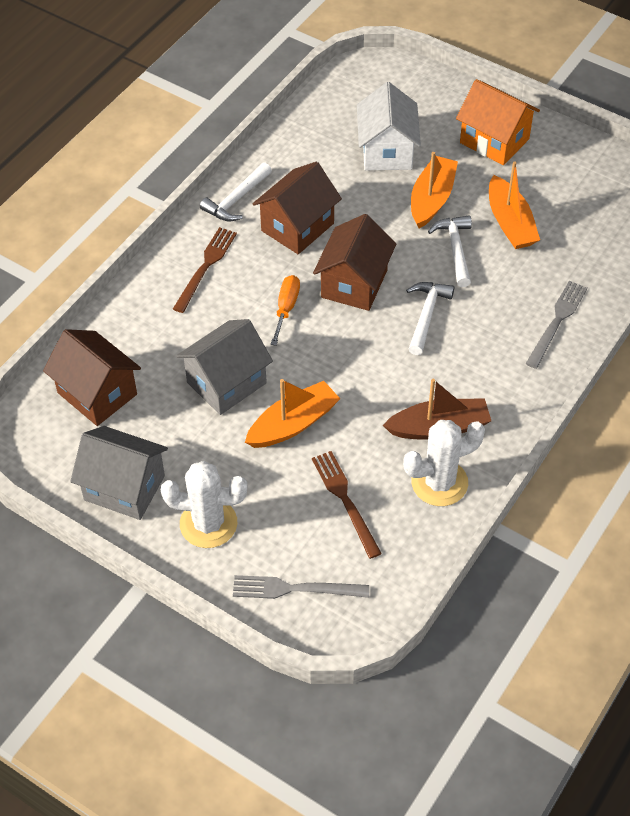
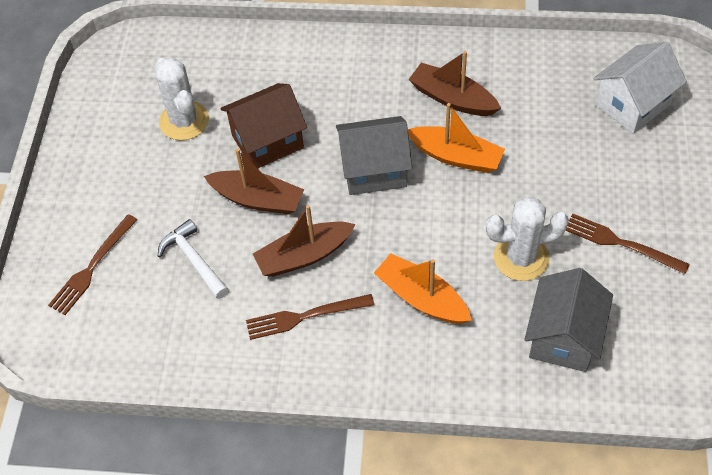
brown boat: [383,379,491,440] = 1 -> [204,148,304,215] [253,205,356,277] [408,51,501,116] = 3
brown fork: [173,227,237,313] [312,451,382,559] = 2 -> [48,214,137,315] [246,294,374,340] [566,213,690,274] = 3
brown house: [43,329,141,426] [252,162,342,254] [313,214,396,311] = 3 -> [220,83,307,168] = 1
grey fork: [233,575,369,599] [525,281,588,369] = 2 -> none = 0
orange boat: [245,379,340,448] [411,152,458,229] [489,161,540,249] = 3 -> [374,254,472,324] [408,103,505,173] = 2
orange house: [456,79,540,165] = 1 -> none = 0
orange screwdriver: [271,275,300,346] = 1 -> none = 0
white hammer: [200,162,272,222] [406,282,455,355] [428,215,472,287] = 3 -> [158,219,229,299] = 1

